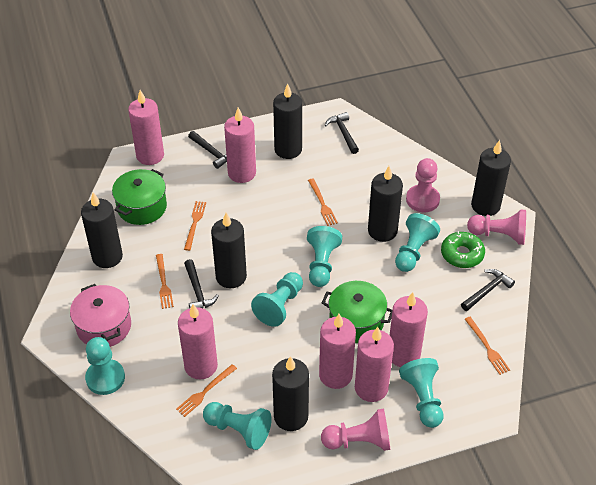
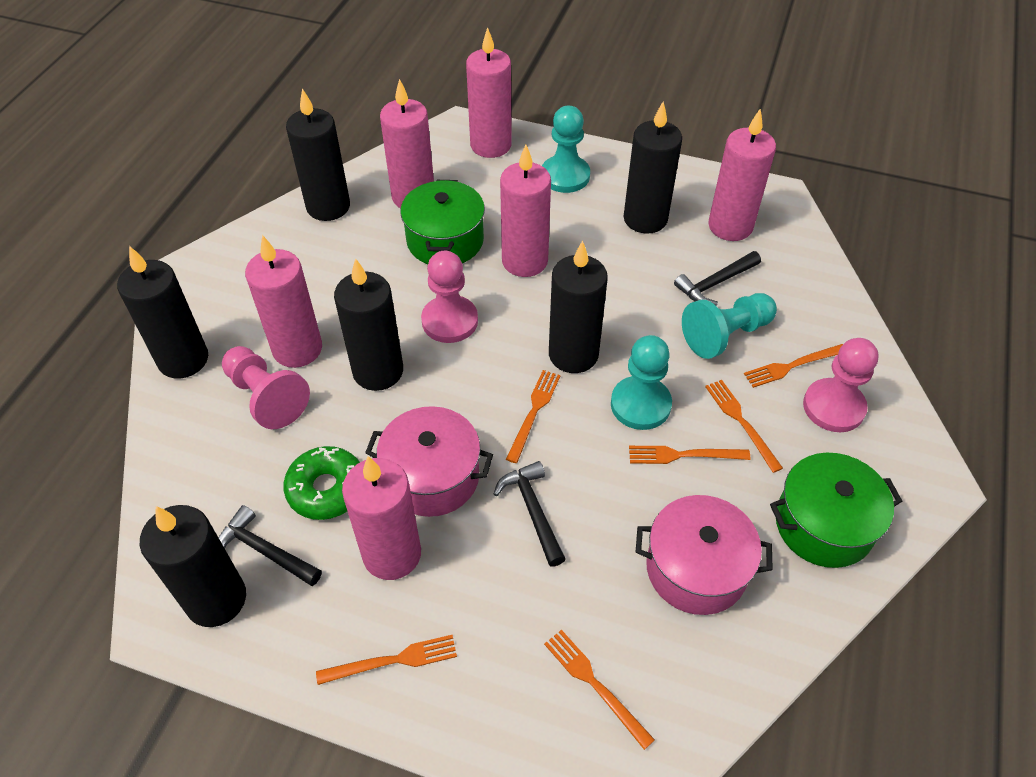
black hammer: [184,259,219,309] [188,131,227,169] [325,112,359,154] [461,269,515,311] = 4 -> [219,505,322,586] [494,461,566,567] [674,251,761,306] = 3
orange fork: [156,254,174,309] [176,364,237,417] [184,201,206,251] [308,179,338,226] [465,317,510,375] = 5 -> [316,635,457,685] [506,370,561,463] [544,630,655,750] [629,446,750,464] [705,380,783,473] [744,344,843,388] = 6
pink pot: [70,284,131,347] = 1 -> [365,406,493,517] [636,495,773,615] = 2
turquoise pawn: [85,337,125,395] [203,402,272,450] [251,272,303,327] [307,226,342,287] [395,213,440,272] [399,358,443,428] = 6 -> [542,106,590,193] [611,335,672,430] [682,293,777,359] = 3

